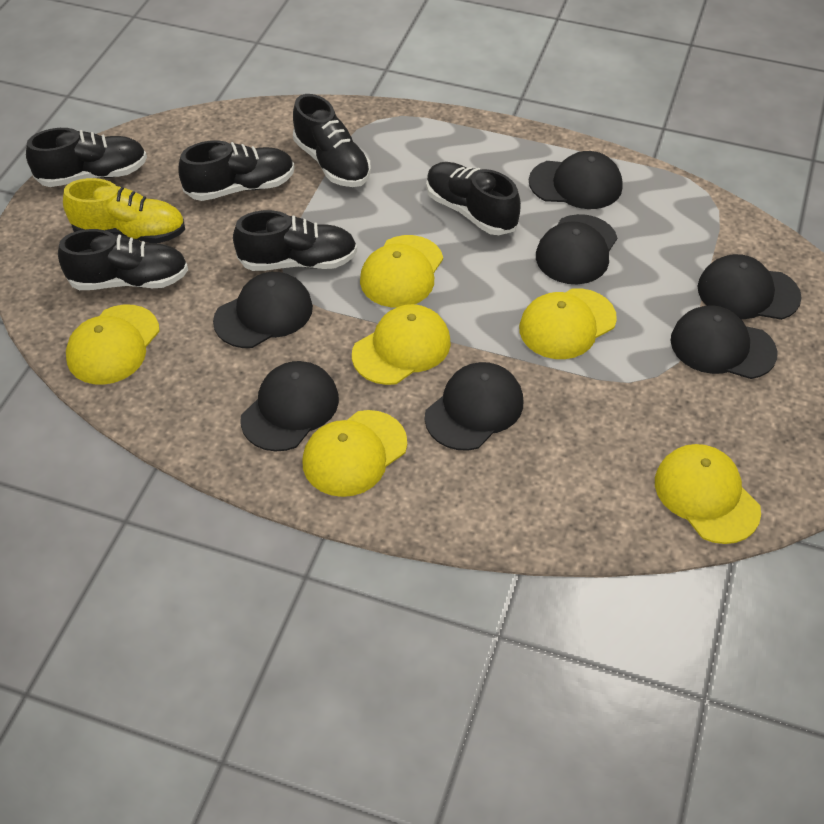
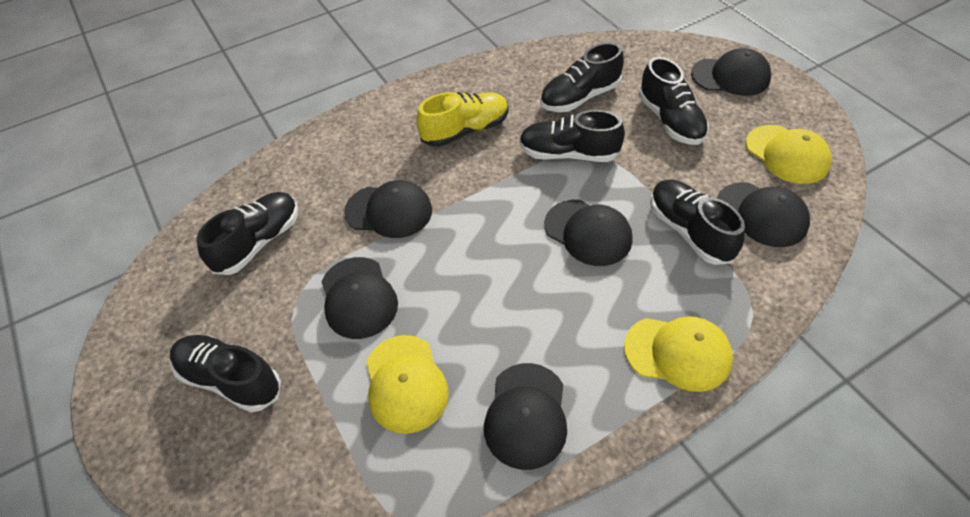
black cap: [213,272,313,348] [240,361,339,452] [425,362,523,451] [529,151,623,209] [536,214,617,284] [671,305,778,379] [698,254,802,320] = 7 -> [322,257,398,339] [344,180,432,238] [484,363,567,470] [544,200,633,266] [691,48,771,96] [717,182,810,247] = 6
yellow cap: [66,305,160,385] [302,410,407,497] [352,304,451,385] [360,235,443,308] [519,288,617,359] [655,444,761,544] = 6 -> [366,335,449,434] [624,316,733,392] [746,125,832,184] = 3

